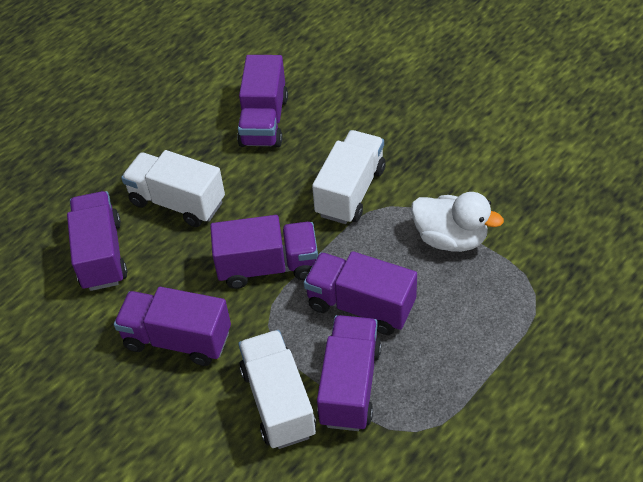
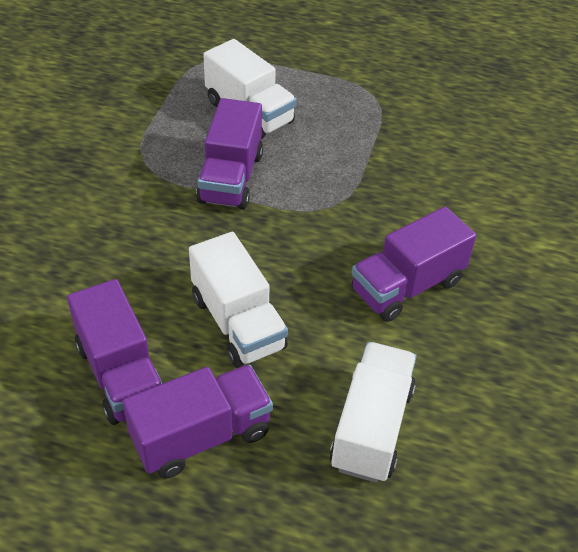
purple truck: [67,191,127,291] [114,287,231,366] [210,215,318,289] [237,55,288,148] [304,251,417,335] [317,315,382,431] = 6 -> [67,279,163,425] [122,364,273,479] [196,98,263,210] [352,206,476,322] = 4
white duck: [411,192,504,252] = 1 -> none = 0

